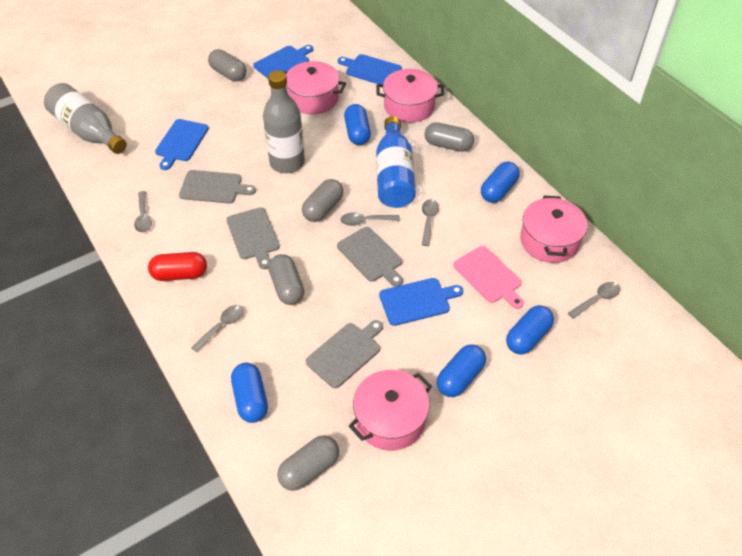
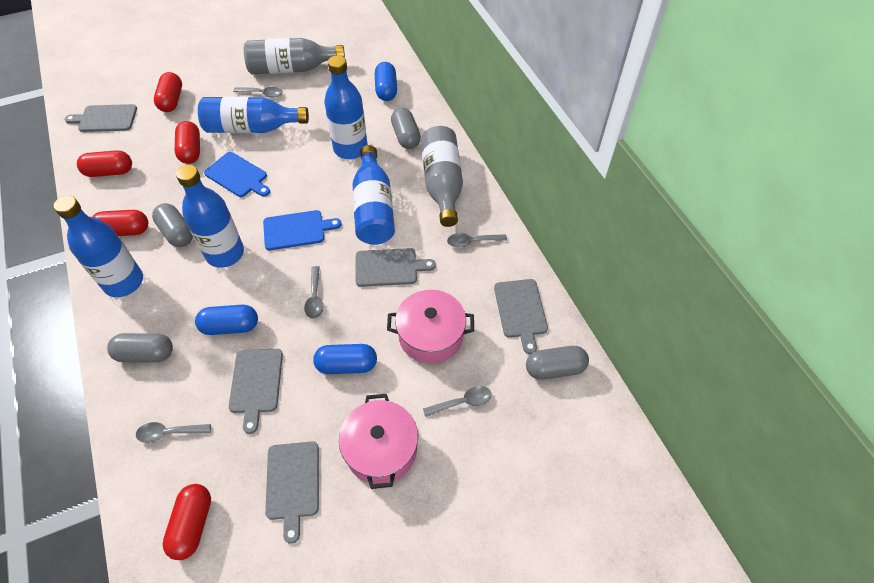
blue bottle: [376,116,416,208] = 1 -> [54,195,143,297] [176,165,244,268] [198,97,309,133] [324,55,368,159] [353,145,395,245] = 5
blue capsule: [231,363,268,423] [344,104,371,145] [437,344,486,397] [481,162,520,203] [506,305,554,355] = 5 -> [195,305,258,335] [313,344,377,374] [375,62,397,101] = 3
blue cutting board: [155,119,209,170] [253,45,313,78] [338,54,402,84] [379,278,463,326] = 4 -> [204,152,270,197] [263,210,342,250] = 2
grey capsule: [208,49,246,81] [269,254,304,305] [277,435,339,491] [302,179,343,222] [425,122,474,152] = 5 -> [107,333,173,362] [152,203,193,247] [391,108,421,149] [526,346,589,380] = 4
grey cutting board: [179,170,256,204] [226,207,280,269] [306,320,383,388] [337,227,403,287] = 4 -> [65,104,137,132] [229,349,283,434] [265,441,319,544] [356,248,436,287] [494,279,548,354] = 5
pink cutting board: [453,246,524,309] = 1 -> none = 0
pink pot: [283,61,346,114] [349,370,432,451] [377,69,444,123] [520,195,588,263] = 4 -> [339,394,418,489] [387,290,474,364] = 2
red capsule: [148,252,207,281] = 1 -> [77,150,132,177] [92,210,148,236] [154,72,182,112] [163,484,211,560] [175,121,200,164] = 5

